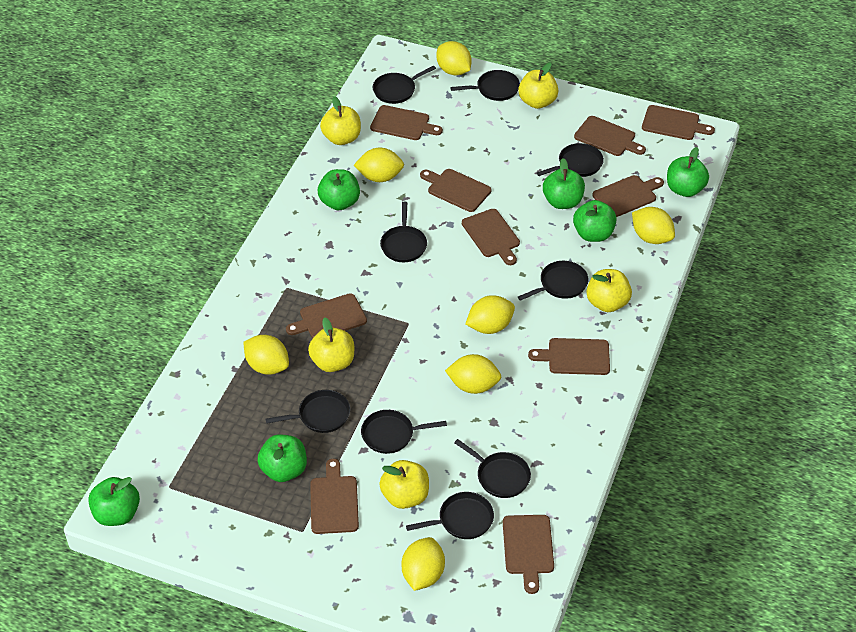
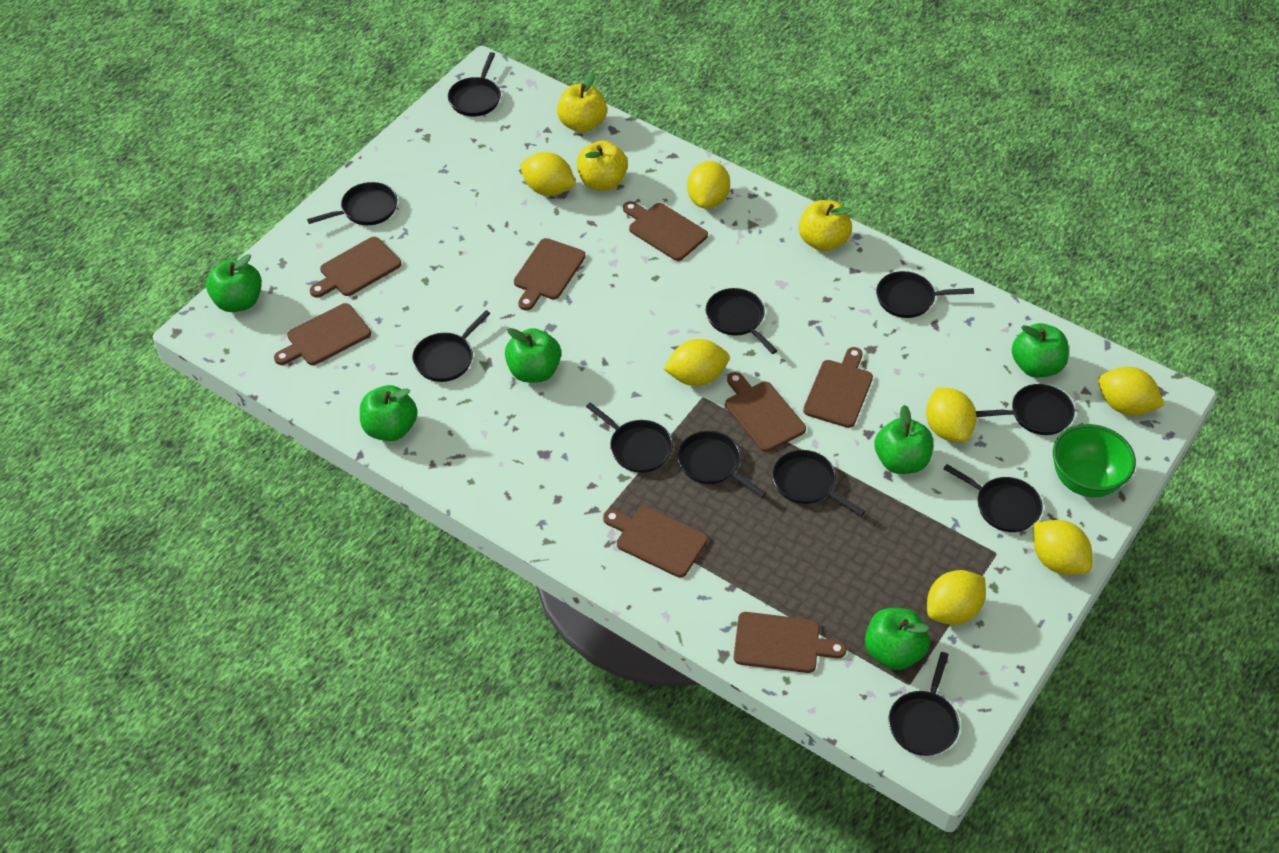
black pan: [266,390,350,433] [361,410,447,454] [373,65,436,104] [380,202,427,262] [406,492,494,539] [450,70,520,101] [454,439,531,498] [518,261,589,301] [537,143,604,177] = 9 -> [307,182,397,225] [412,310,491,382] [448,52,501,116] [586,402,673,473] [677,431,766,497] [706,288,777,354] [772,450,865,516] [876,271,974,318] [889,652,959,756] [943,464,1043,532] [976,384,1075,435] = 11
brown cutting board: [286,293,367,338] [310,459,359,534] [370,105,443,140] [420,169,492,212] [462,209,520,265] [503,515,554,594] [528,338,610,375] [574,116,646,156] [592,175,664,217] [642,105,715,140] = 10 -> [274,303,371,365] [310,237,401,298] [514,238,585,310] [603,506,708,578] [623,201,708,261] [725,372,806,452] [734,612,847,673] [803,347,873,428] = 8
green bowl: none = 0 -> [1053,424,1136,497] = 1
yellow apple: [308,318,354,372] [320,96,361,145] [379,460,429,509] [518,62,559,109] [586,269,632,312] = 5 -> [557,73,607,133] [576,140,628,191] [799,200,852,252] = 3

